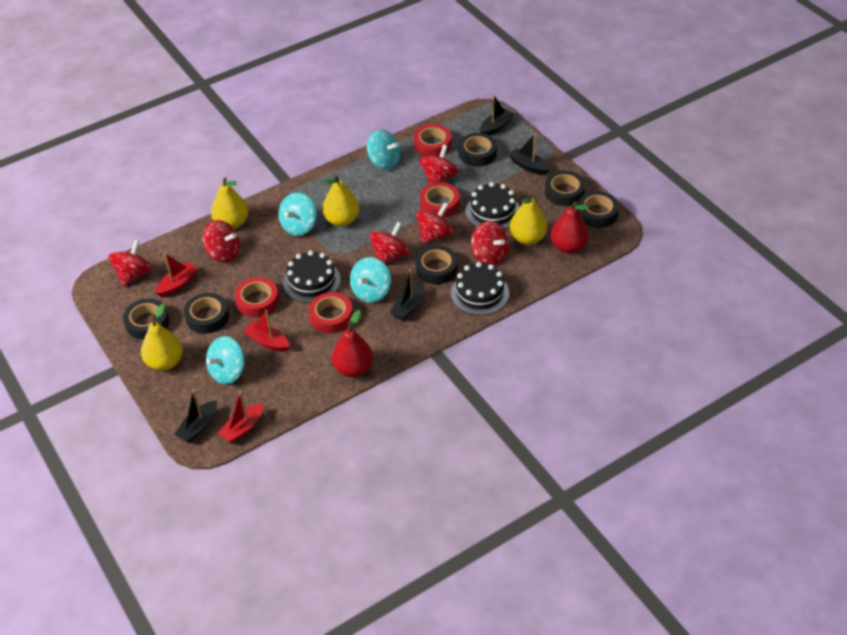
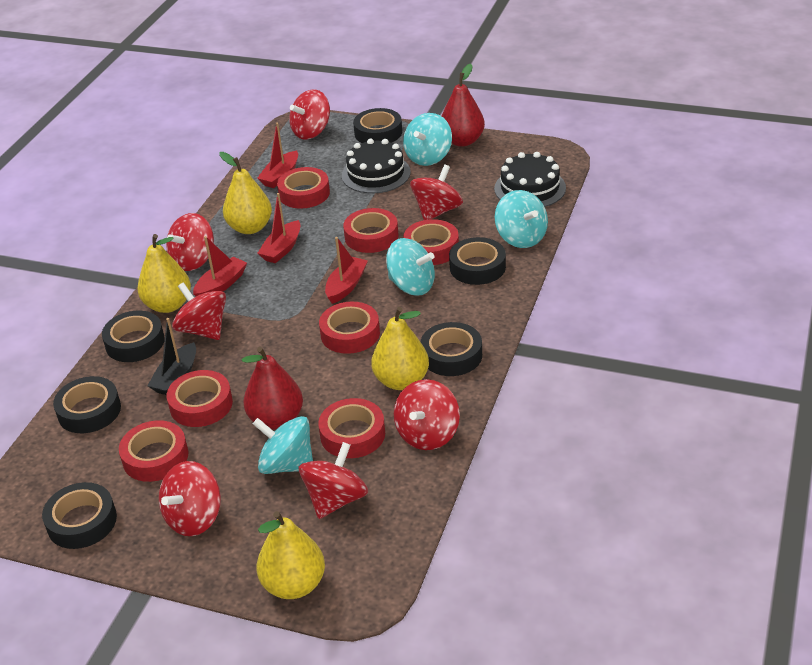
black boat: [174,389,217,443] [390,269,425,320] [480,95,514,135] [508,134,550,175] = 4 -> [147,318,196,395] = 1
black cake: [283,251,341,303] [451,262,509,315] [465,182,520,229] = 3 -> [342,139,411,194] [494,152,566,207] = 2
red boat: [156,253,198,297] [217,391,264,443] [243,310,290,351] = 3 -> [193,236,247,296] [257,123,298,188] [258,193,300,263] [325,237,368,304] = 4
red spinning top: [108,240,153,286] [202,220,240,263] [370,222,410,264] [416,202,454,244] [419,145,459,184] [471,221,510,265] = 6 -> [159,461,221,536] [166,213,214,271] [172,282,226,340] [289,90,330,139] [299,442,368,519] [394,379,460,450] [410,164,463,220] = 7
red tape: [235,277,279,317] [309,292,353,333] [414,124,452,157] [420,182,460,218] = 4 -> [119,420,188,482] [167,370,233,427] [277,167,330,209] [318,398,385,458] [319,302,380,354] [343,208,398,253] [403,219,459,265] = 7

